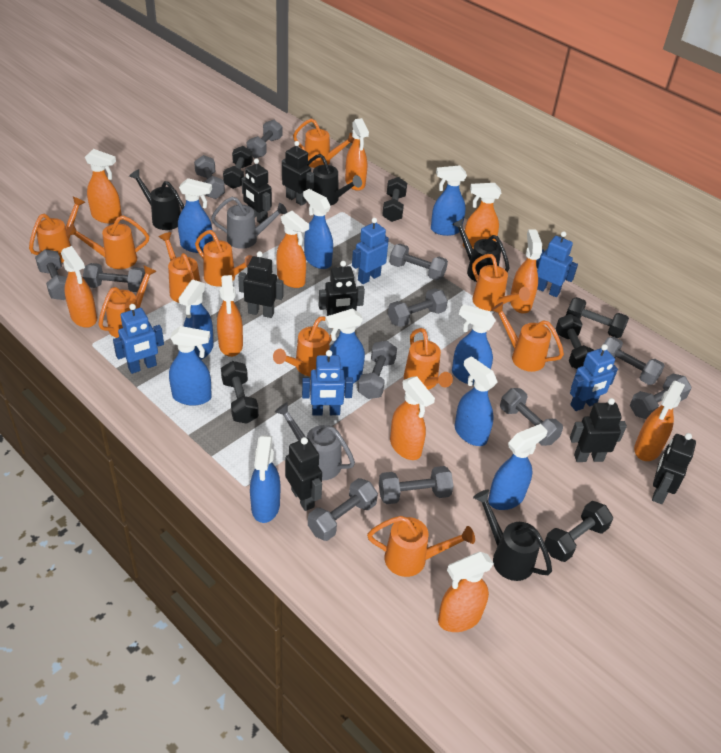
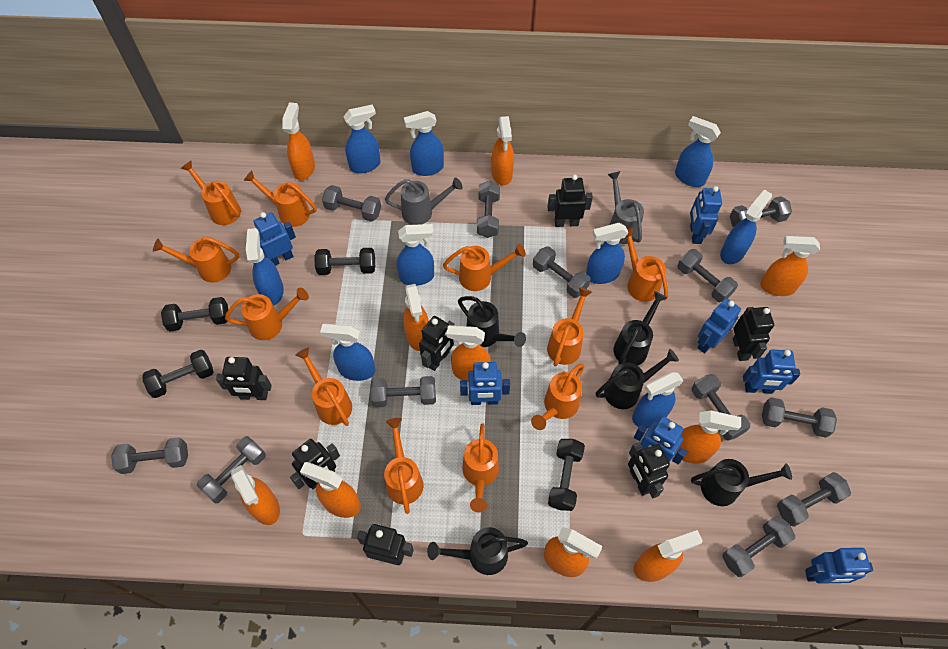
black dumbbell: [221,361,259,424] [223,146,253,189] [382,177,407,222] [544,501,613,562] [556,314,594,369] [566,297,629,338] = 6 -> [142,350,213,398] [161,297,228,331] [314,248,375,275] [548,439,585,511] = 4
black watering can: [129,169,184,230] [307,154,362,205] [452,219,509,282] [473,490,552,581] = 4 -> [427,527,528,575] [458,296,526,347] [596,349,679,409] [613,291,667,366] [691,459,792,506] = 5
blue robot: [113,304,164,374] [302,350,353,416] [352,218,389,284] [536,231,578,297] [570,344,618,411] = 5 -> [254,212,296,266] [460,362,510,405] [634,417,687,465] [690,186,722,244] [697,298,741,353] [743,349,800,394] [805,548,873,584] = 7
blue spray bottle: [169,326,212,406] [178,178,213,253] [178,279,214,360] [250,435,280,523] [303,189,333,269] [325,308,365,383] [431,165,467,236] [452,304,496,385] [455,356,497,446] [488,424,548,510] = 10 -> [246,228,284,306] [320,324,375,381] [343,104,381,173] [397,224,434,286] [404,111,444,176] [586,223,628,284] [632,372,683,428] [675,116,721,187] [720,190,772,264] = 9

